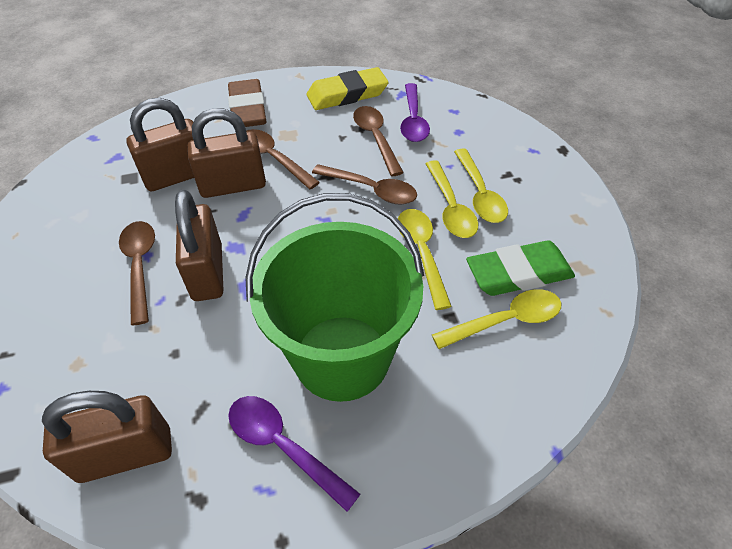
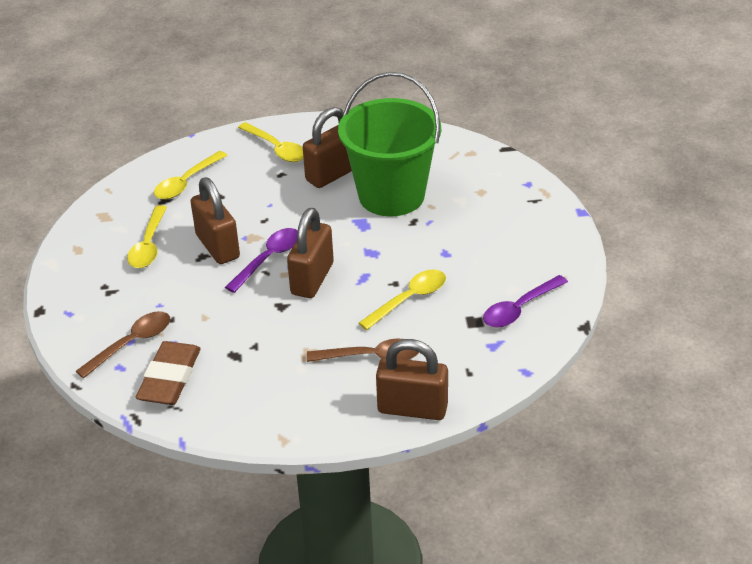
brown spoon: [119,221,155,325] [246,129,320,189] [312,164,417,204] [353,106,404,176] = 4 -> [76,311,170,378] [307,338,419,362] = 2
green eraser: [466,240,575,296] = 1 -> none = 0
yellow eraser: [307,67,389,110] = 1 -> none = 0

